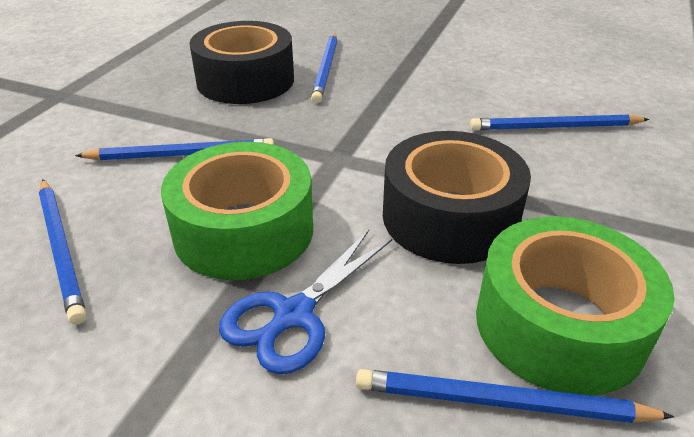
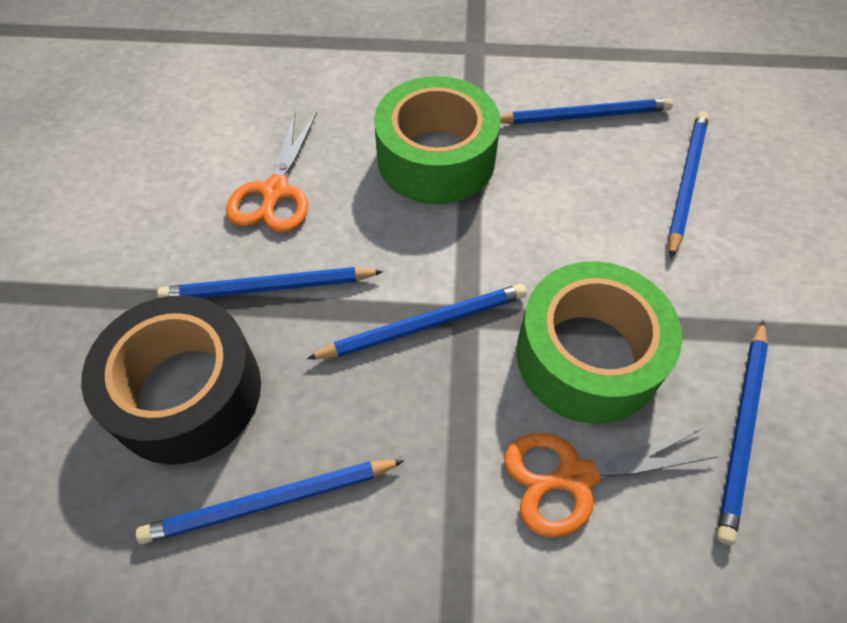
black tape: [189,21,294,104] [383,131,531,264] = 2 -> [81,295,261,464] = 1
blue pencil: [39,179,86,325] [75,138,274,161] [311,33,337,104] [356,369,674,423] [470,114,650,131] = 5 -> [136,460,405,544] [157,267,384,298] [307,284,527,359] [500,98,673,125] [668,111,709,258] [717,320,768,545] = 6
blue scissors: [219,230,393,374] = 1 -> none = 0
orange scissors: none = 0 -> [226,112,317,233] [504,429,717,538] = 2

